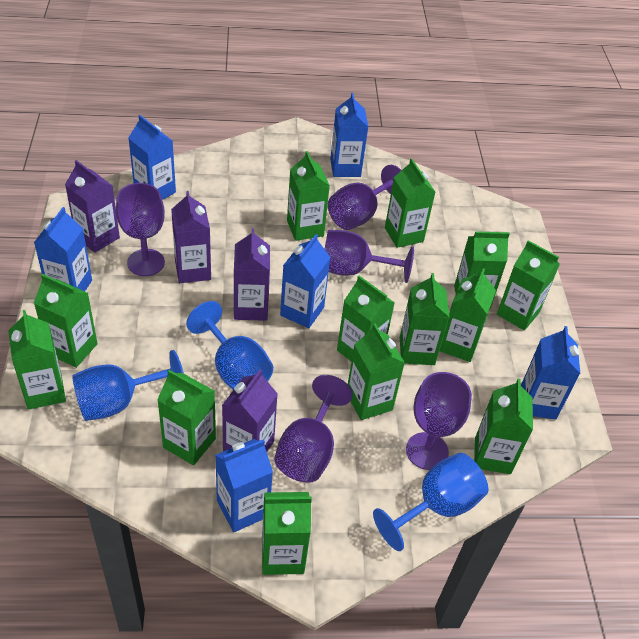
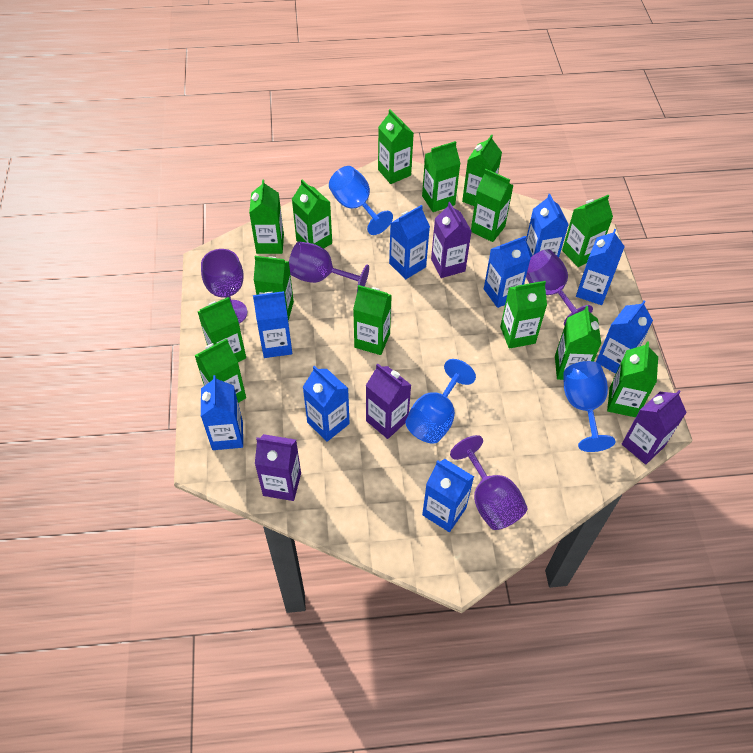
blue carton: [34,207,92,291] [128,115,176,200] [215,439,273,532] [280,234,331,328] [330,93,368,177] [521,326,580,420] = 6 -> [201,375,243,450] [253,291,292,358] [303,366,350,442] [389,205,430,279] [422,459,474,532] [484,236,531,308] [526,194,569,258] [576,229,625,305] [596,300,653,374] = 9
green carton: [8,310,66,410] [34,274,97,368] [157,370,216,465] [262,492,312,575] [287,151,330,241] [337,276,395,362] [348,324,405,420] [385,159,435,248] [400,273,449,365] [439,268,496,362] [454,231,510,309] [474,379,533,474] [497,240,560,331] = 13 -> [194,338,246,403] [198,297,246,362] [249,180,284,254] [254,256,294,321] [292,180,332,248] [353,285,392,355] [378,109,414,184] [422,141,461,212] [462,134,502,206] [471,169,514,242] [500,281,547,349] [555,306,601,380] [562,195,613,267] [607,341,658,417] = 14
purple goblet: [116,183,165,276] [274,375,353,483] [325,230,414,283] [328,165,402,230] [406,372,472,470] = 5 -> [201,249,247,324] [289,241,369,291] [450,435,528,530] [526,249,593,326] = 4

